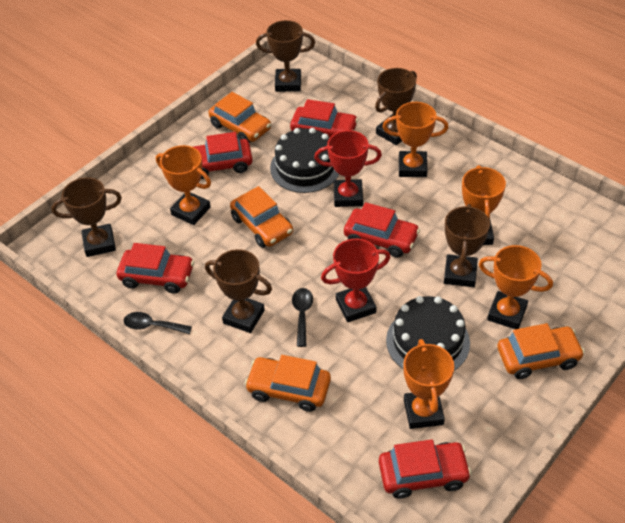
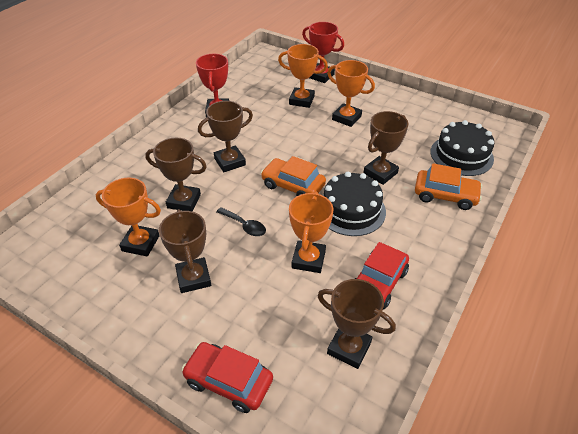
black spoon: [124,312,192,334] [292,288,313,347] = 2 -> [216,207,266,236] = 1
orange car: [208,92,271,143] [230,186,293,248] [245,355,331,412] [497,323,585,379] = 4 -> [261,156,326,196] [415,163,482,210] = 2
orange trophy: [156,145,211,225] [383,102,448,177] [403,339,454,429] [462,165,506,245] [479,245,553,329] = 5 -> [95,178,161,257] [278,44,328,108] [289,192,334,273] [327,60,375,127] = 4
red car: [117,243,194,294] [193,132,252,179] [290,99,358,138] [344,202,420,258] [379,440,472,499] = 5 -> [181,342,273,413] [355,242,409,310] = 2

